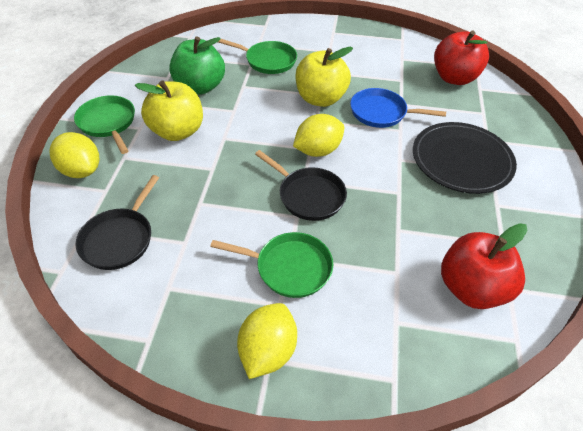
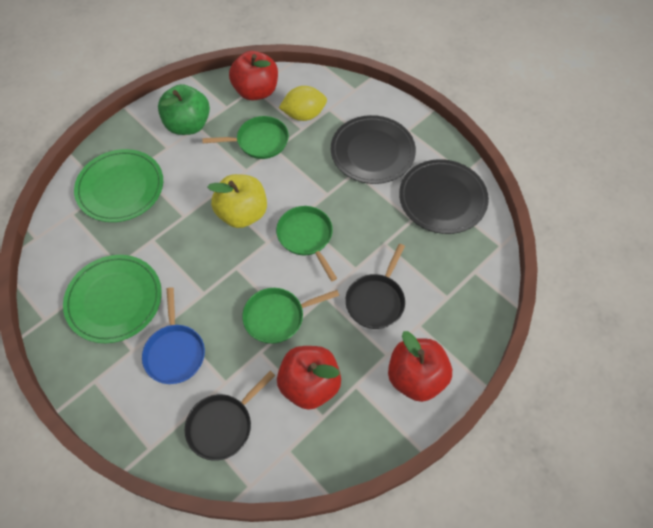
black plate: [413,122,517,194] = 1 -> [331,115,416,184] [399,159,489,234] = 2
green plate: none = 0 -> [63,255,162,343] [74,149,163,222] = 2
red apple: [434,30,489,85] [441,223,528,309] = 2 -> [229,51,278,101] [277,346,341,410] [388,331,452,402] = 3
yellow apple: [135,80,203,141] [296,47,353,107] = 2 -> [207,174,267,228] = 1
yellow lemon: [49,132,99,178] [237,303,297,379] [293,114,344,157] = 3 -> [279,86,327,121] = 1

